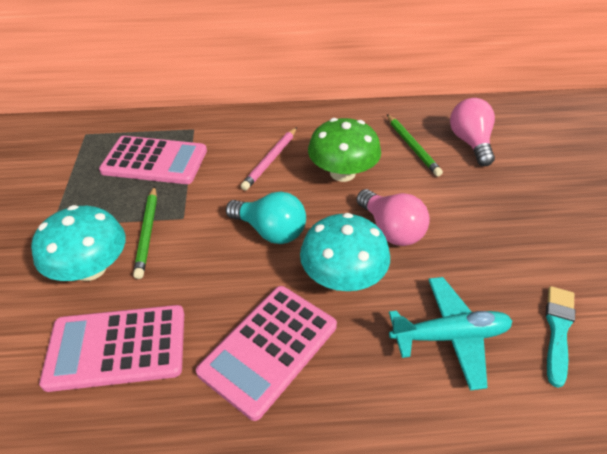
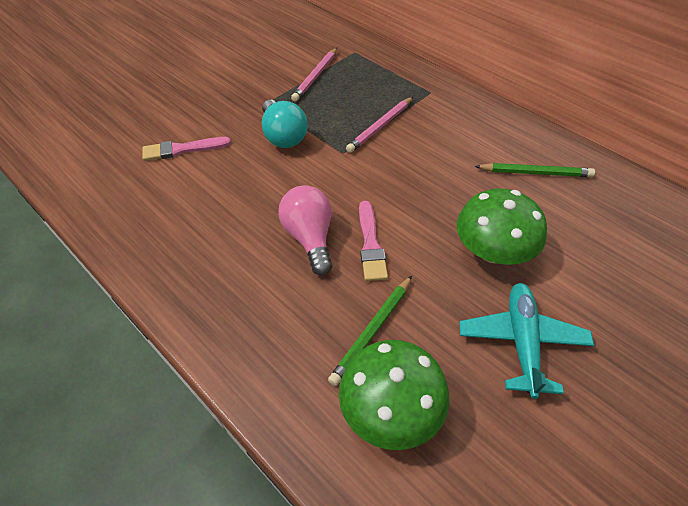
green mushroom: [308,118,381,182] = 1 -> [339,340,449,450] [457,188,547,265] = 2
pink brush: none = 0 -> [142,137,231,161] [359,201,388,281] = 2
pink calculator: [39,305,184,392] [99,136,207,184] [196,286,337,421] = 3 -> none = 0
pink light bulb: [357,189,430,246] [450,98,495,166] = 2 -> [278,185,332,276] = 1
pink pencil: [241,127,297,191] = 1 -> [291,48,337,102] [346,97,413,153] = 2
turquoise brush: [545,286,575,388] = 1 -> none = 0
turquoise mushroom: [31,205,126,281] [300,213,390,291] = 2 -> none = 0

